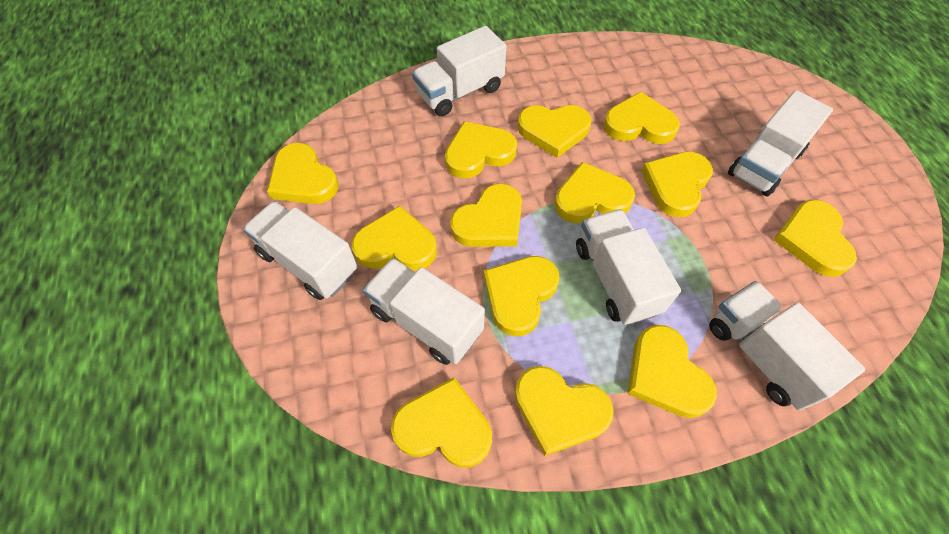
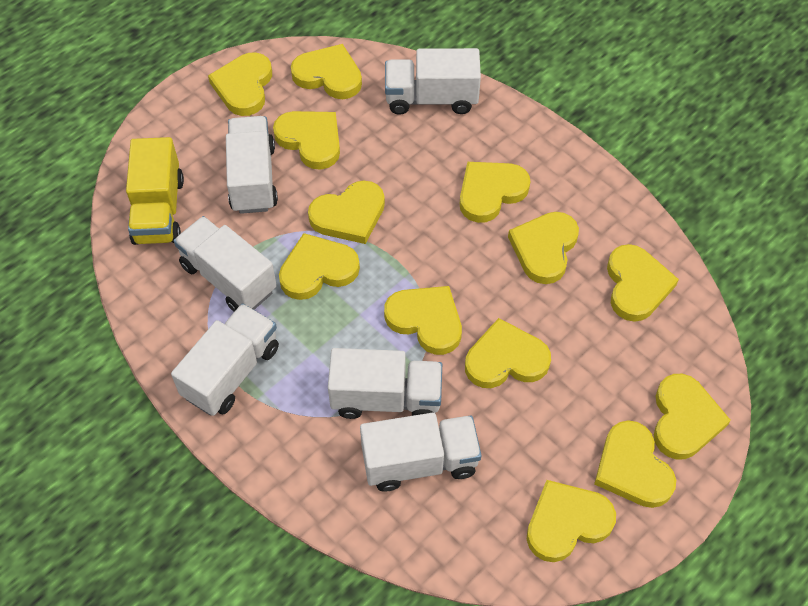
yellow truck: none = 0 -> [126,137,184,245] = 1

